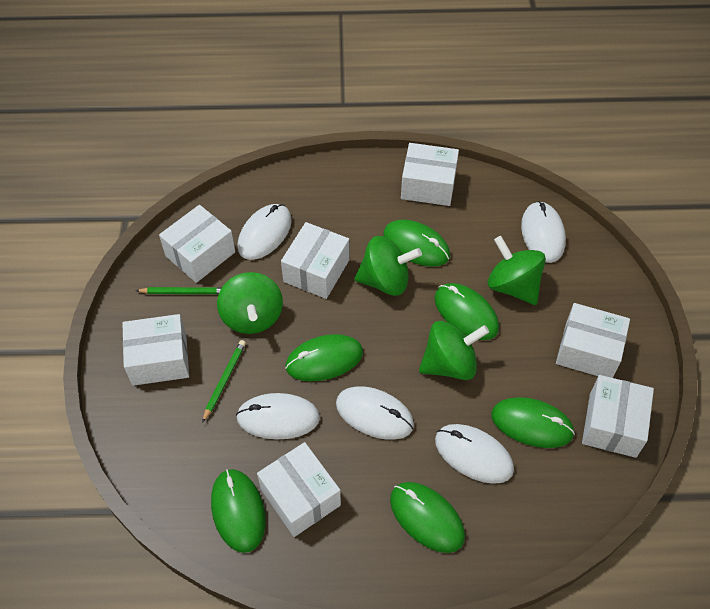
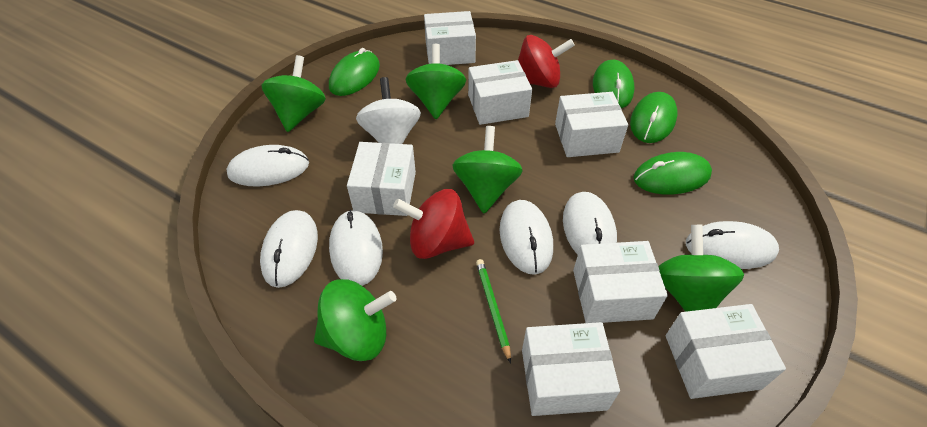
green mouse: [211,469,266,553] [285,334,363,381] [383,219,450,266] [390,482,465,553] [434,283,499,340] [491,397,575,448] = 6 -> [329,48,380,96] [593,60,635,108] [630,92,677,143] [633,152,712,195] = 4
green pencil: [136,287,222,294] [202,340,246,423] = 2 -> [476,259,511,364] = 1
green spinning top: [217,272,283,334] [354,236,422,296] [419,321,489,380] [488,236,546,305] = 4 -> [261,55,326,132] [314,279,396,361] [406,44,466,119] [452,126,523,213] [658,225,744,312] = 5
red spinning top: none = 0 -> [393,189,474,259] [518,35,575,88] = 2
white mouse: [236,393,320,439] [238,204,292,260] [336,386,414,440] [435,424,514,484] [521,201,566,263] = 5 -> [226,145,309,187] [260,210,318,288] [329,210,383,286] [499,200,553,275] [563,192,617,255] [686,221,779,269] = 6
white spinning top: none = 0 -> [356,77,421,144] = 1

